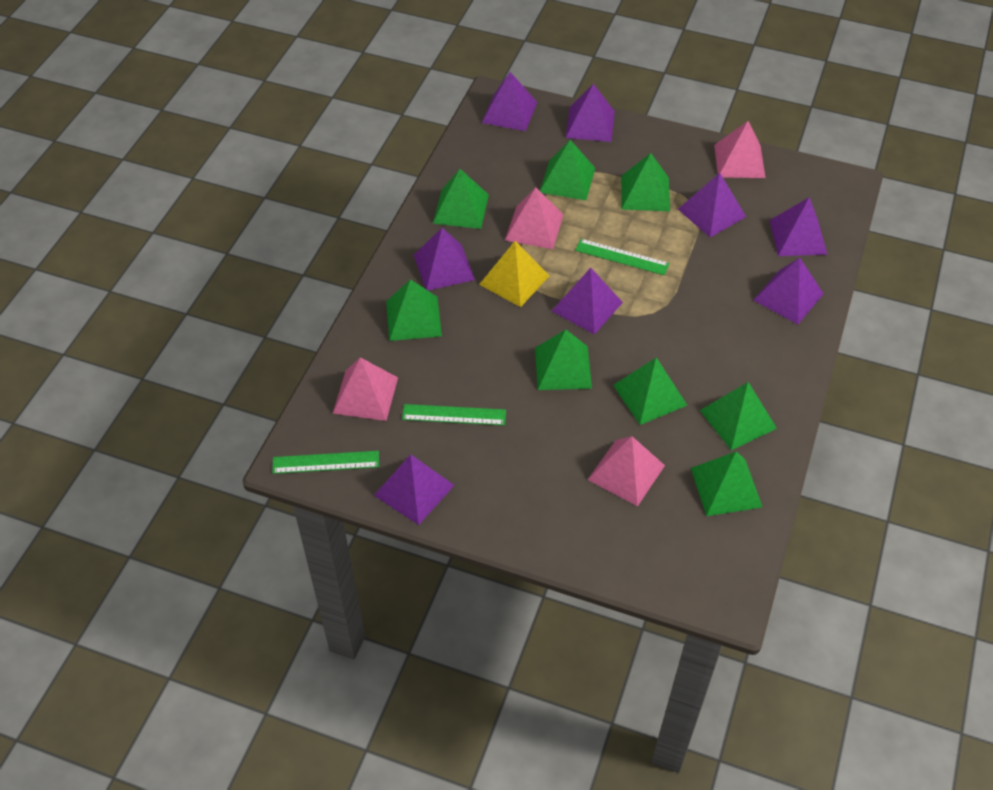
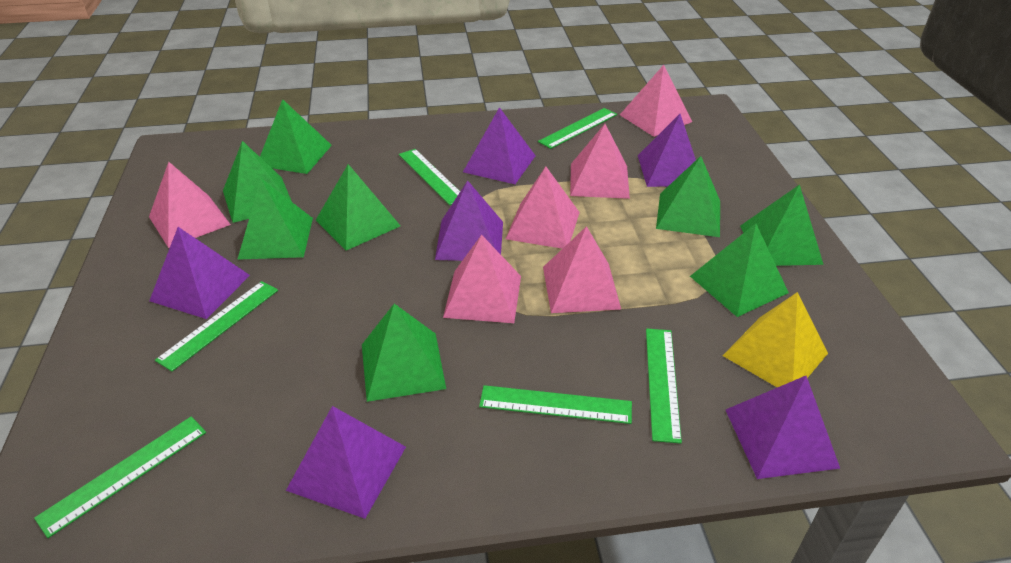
green ruler: [272,451,379,474] [402,404,506,426] [575,239,669,275] = 3 -> [34,417,206,538] [155,281,278,371] [399,149,460,205] [479,385,632,424] [538,108,617,149] [646,329,682,444] = 6
pink pyramid: [333,357,398,421] [505,188,563,249] [588,436,665,506] [714,121,766,178] = 4 -> [149,162,231,248] [443,235,521,323] [506,167,580,249] [543,226,621,313] [570,124,630,199] [620,65,692,137] = 6
purple pyramid: [374,454,454,525] [414,228,475,291] [482,72,537,131] [552,268,623,335] [566,84,615,142] [678,173,746,237] [753,258,824,324] [769,197,828,256] = 8 -> [149,227,250,319] [286,406,406,519] [435,180,503,261] [463,107,536,184] [638,114,696,187] [726,376,840,479] = 6

